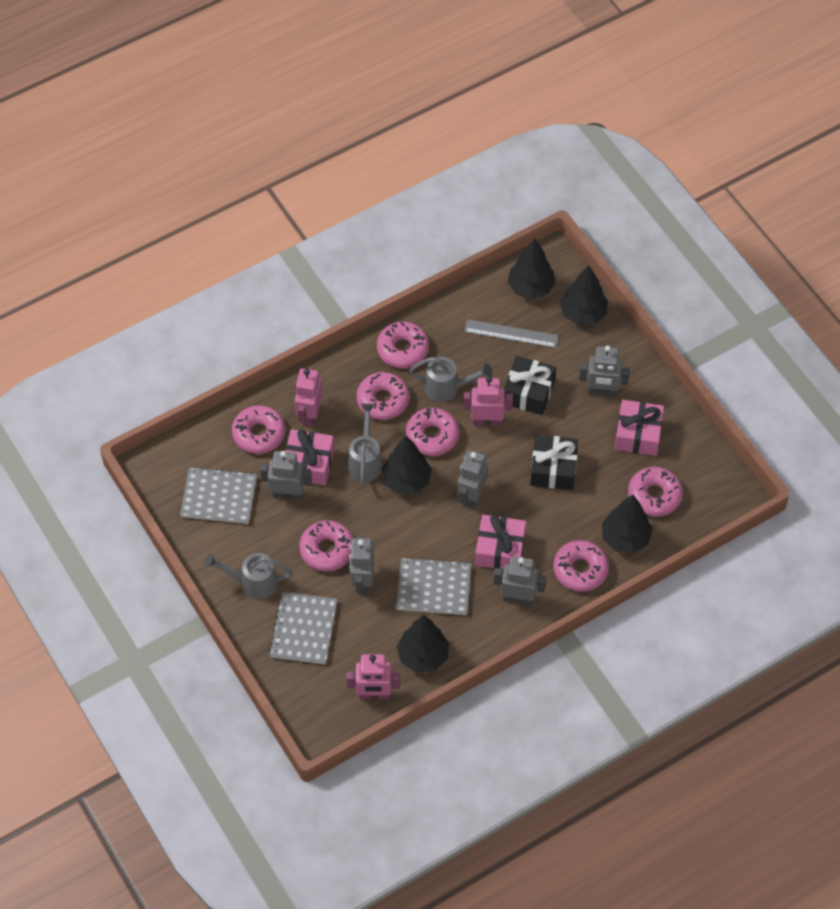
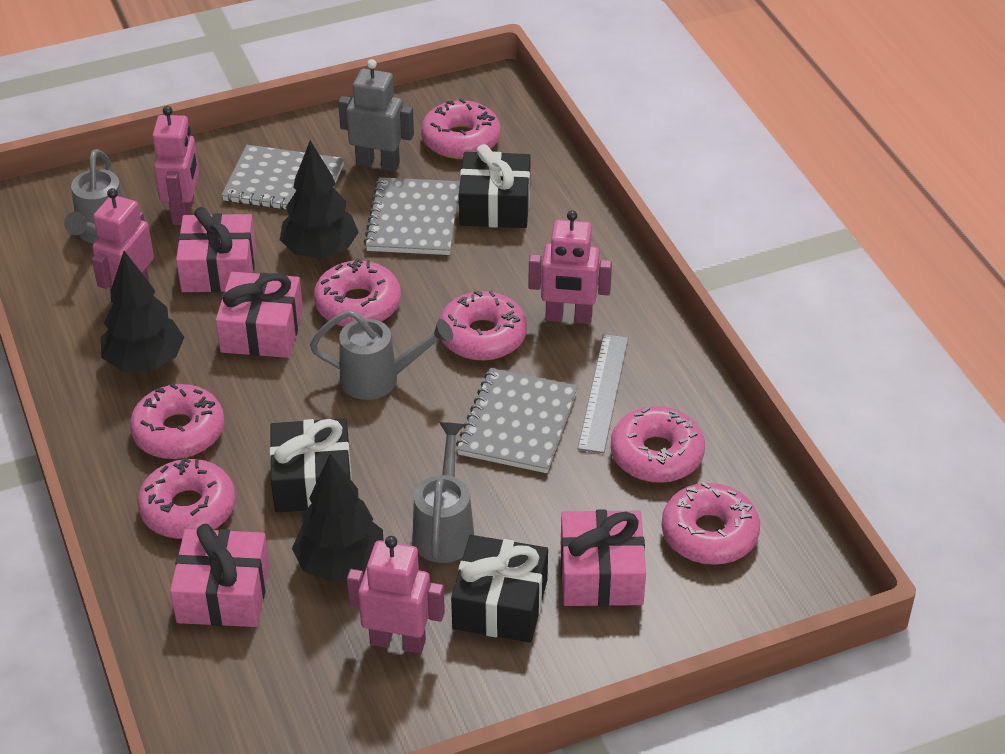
black gift: [504,356,556,415] [530,435,578,490] = 2 -> [270,418,352,512] [451,535,548,643] [459,144,531,228] = 3
black tree: [381,436,432,494] [397,615,449,672] [508,238,556,299] [560,265,608,325] [602,495,653,553] = 5 -> [101,251,184,371] [280,140,359,258] [292,453,384,582] = 3
grey robot: [260,451,312,501] [349,536,374,594] [457,450,488,509] [494,556,546,606] [579,345,630,397] = 5 -> [338,59,414,172] = 1
pink gift: [285,429,334,486] [475,515,526,570] [614,400,664,456] = 3 -> [170,524,270,627] [176,207,256,293] [216,272,303,358] [561,510,646,606] = 4
pink robot: [295,368,323,427] [347,654,400,699] [463,377,513,427] = 3 -> [92,188,154,291] [152,106,199,225] [347,536,445,654] [528,210,612,324] = 4

